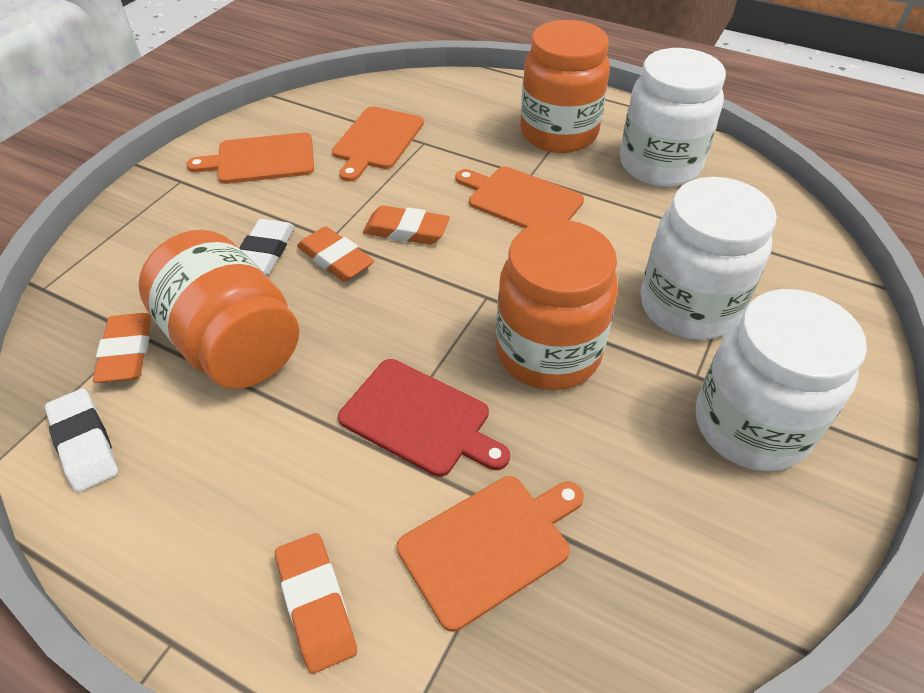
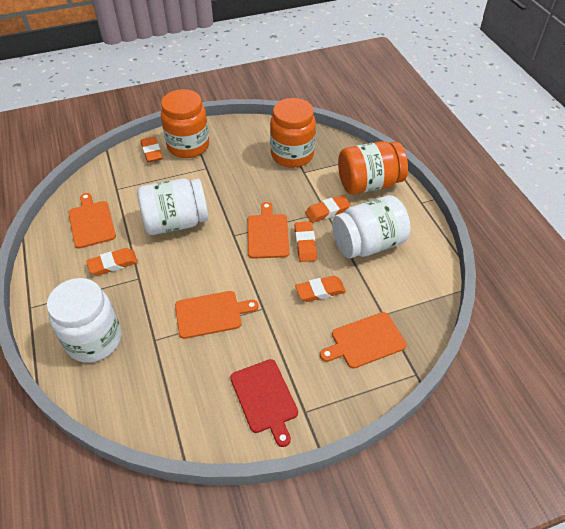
orange eraser: [93,313,152,383] [275,533,357,674] [297,226,374,282] [363,205,450,245] = 4 -> [86,248,138,275] [140,137,163,163] [294,221,317,262] [295,276,346,302] [305,195,351,223] = 5
white eraser: [45,388,118,492] [239,219,294,275] = 2 -> none = 0

